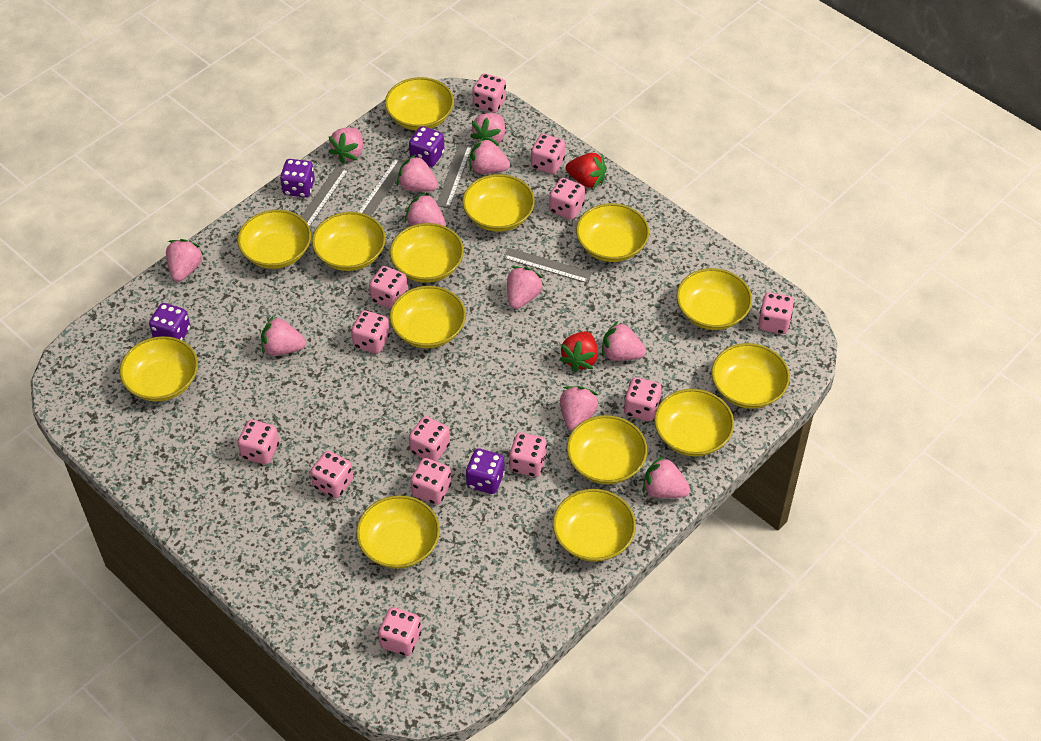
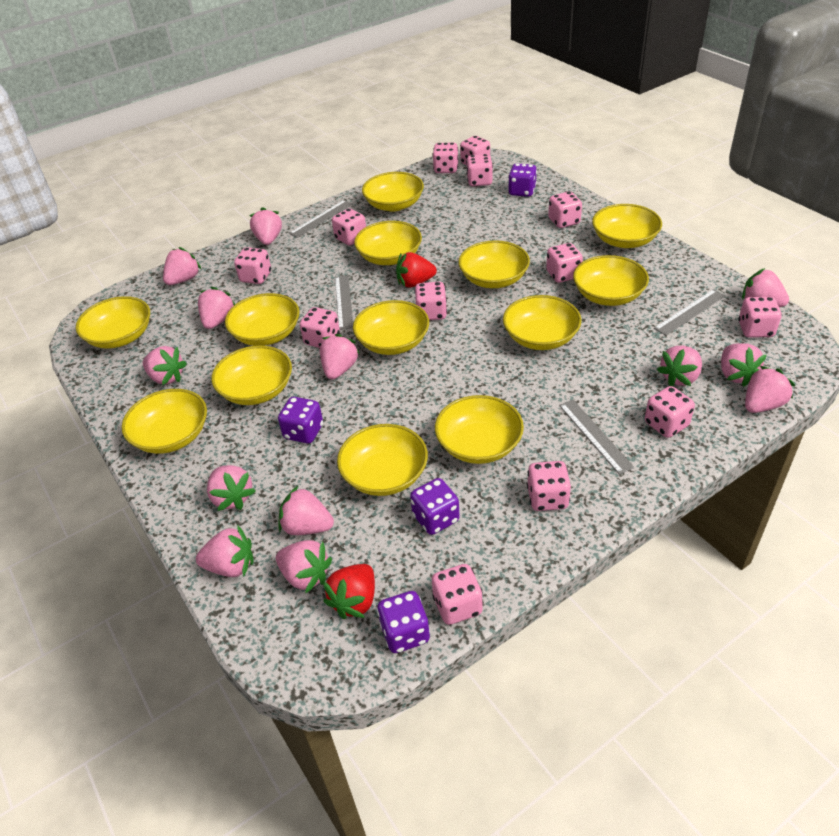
pink strawberry: [166,239,204,282] [261,316,306,356] [328,127,363,164] [397,154,438,192] [405,192,446,226] [469,138,510,174] [471,113,505,146] [507,266,544,309] [560,386,598,431] [602,321,646,361] [643,456,690,498] = 11 -> [143,346,187,385] [163,247,201,285] [196,526,253,577] [198,287,235,329] [207,465,256,511] [250,207,282,245] [276,540,332,594] [278,486,334,535] [320,334,360,380] [657,346,702,386] [721,343,766,387] [742,268,789,307] [745,366,795,413] = 13
yellow bowl: [119,336,198,401] [237,210,311,269] [312,212,386,271] [356,495,440,569] [385,77,454,130] [390,223,464,283] [390,286,466,348] [462,174,535,232] [553,489,636,562] [567,415,647,484] [576,203,649,262] [654,389,734,457] [676,268,752,330] [711,343,790,409] = 14 -> [76,296,150,349] [121,389,207,454] [211,346,292,405] [225,293,299,346] [337,424,428,496] [353,300,429,355] [354,221,422,265] [362,172,424,212] [435,395,524,464] [458,240,530,288] [503,295,581,350] [573,255,649,306] [592,204,662,248] = 13

